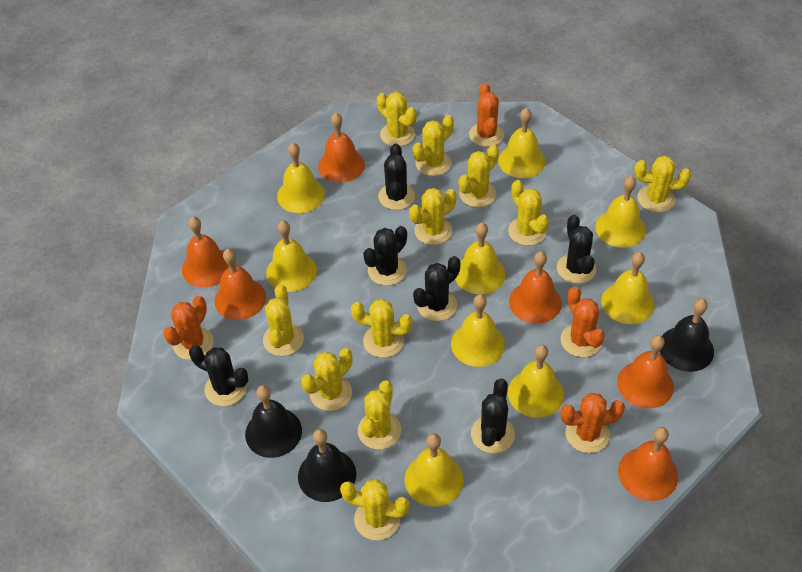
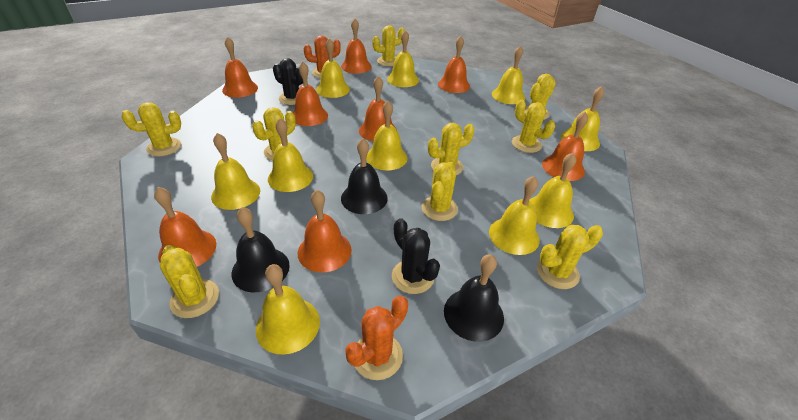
black cactus: [189,345,248,406] [363,226,407,286] [378,144,415,210] [413,256,461,321] [471,378,515,453] [557,215,596,284] = 6 -> [273,58,303,105] [392,218,440,294] = 2
orange bell: [182,217,229,288] [215,249,266,320] [318,113,365,183] [509,251,562,324] [617,335,674,409] [618,427,678,501] = 6 -> [154,187,217,267] [222,37,258,98] [293,62,328,126] [298,190,352,272] [341,18,372,74] [359,76,397,141] [438,36,470,93] [542,112,588,181] = 8
orange cactus: [163,296,214,360] [469,83,504,147] [560,287,605,357] [560,393,625,453] = 4 -> [304,35,341,78] [345,295,408,380] = 2
yellow bell: [266,220,317,292] [277,143,325,213] [405,433,464,507] [451,294,505,367] [455,223,505,294] [498,108,546,178] [508,345,564,418] [595,176,646,247] [601,252,655,324] = 9 -> [211,133,260,210] [256,264,320,355] [268,118,313,192] [316,38,350,98] [366,101,408,170] [387,30,419,87] [489,176,540,255] [492,46,525,104] [529,153,576,228] [561,86,604,151] = 10
yellow cactus: [263,284,304,356] [301,348,353,411] [340,479,410,540] [351,299,413,358] [358,380,401,450] [377,92,417,147] [409,188,456,245] [412,115,454,176] [459,145,499,208] [508,180,549,246] [634,156,691,213] = 11 -> [122,102,181,156] [160,245,219,318] [252,107,296,160] [372,26,405,66] [422,162,458,221] [428,123,474,175] [512,99,555,153] [524,74,556,120] [537,225,603,289] = 9

